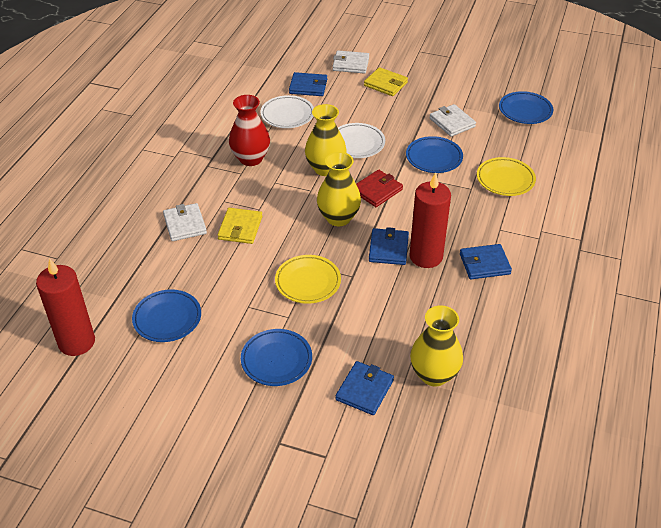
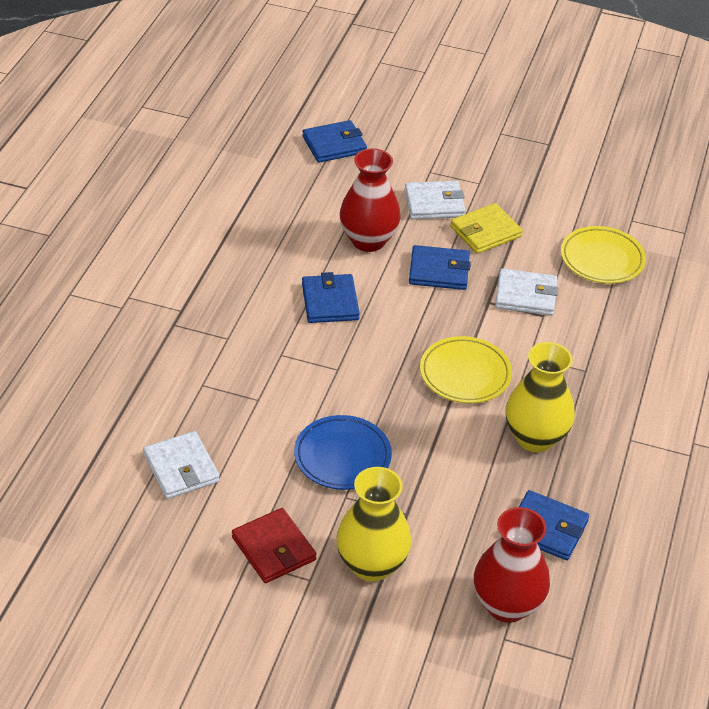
blue plate: [132,289,201,342] [241,329,312,386] [406,136,463,173] [499,91,553,124] = 4 -> [294,415,392,490] = 1
red candle: [36,258,95,356] [410,172,451,268] = 2 -> none = 0
red vase: [229,95,270,166] = 1 -> [340,148,401,252] [474,507,550,623] = 2
white plate: [261,95,314,128] [338,123,385,158] = 2 -> none = 0
yellow vase: [305,104,347,176] [317,152,361,226] [410,305,463,386] = 3 -> [336,467,412,582] [506,342,575,452] = 2
yellow wallet: [217,208,262,244] [364,67,408,96] = 2 -> [450,203,523,254] = 1

